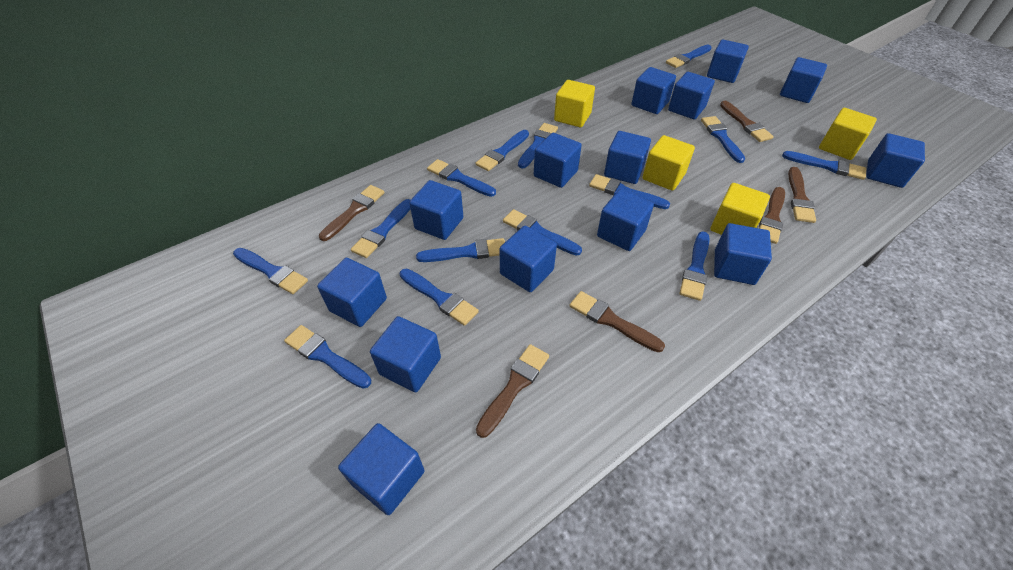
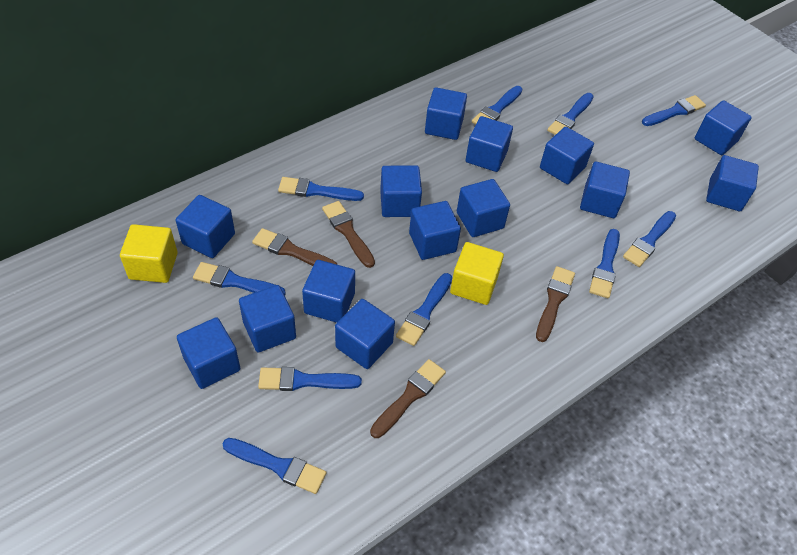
blue brush: [233,248,308,294] [284,325,371,389] [351,199,410,258] [400,268,479,326] [416,238,505,262] [427,159,496,197] [476,130,529,171] [503,209,582,256] [518,123,558,168] [589,174,670,209] [666,45,712,68] [680,232,710,301] [701,116,745,163] [782,151,866,180] = 14 -> [193,262,286,295] [222,438,326,494] [258,367,362,391] [278,177,364,201] [396,273,452,346] [472,86,523,125] [547,93,594,135] [589,229,620,298] [623,211,676,267] [642,95,706,126] = 10
brown brush: [319,185,384,241] [476,344,549,438] [569,291,665,352] [720,101,774,142] [759,187,785,244] [788,167,816,223] = 6 -> [252,228,337,266] [322,201,375,268] [370,359,446,438] [536,266,575,342] = 4
yellow cube: [554,80,595,127] [642,135,695,191] [710,183,770,235] [819,108,877,160] = 4 -> [120,224,178,283] [450,242,504,305] = 2

